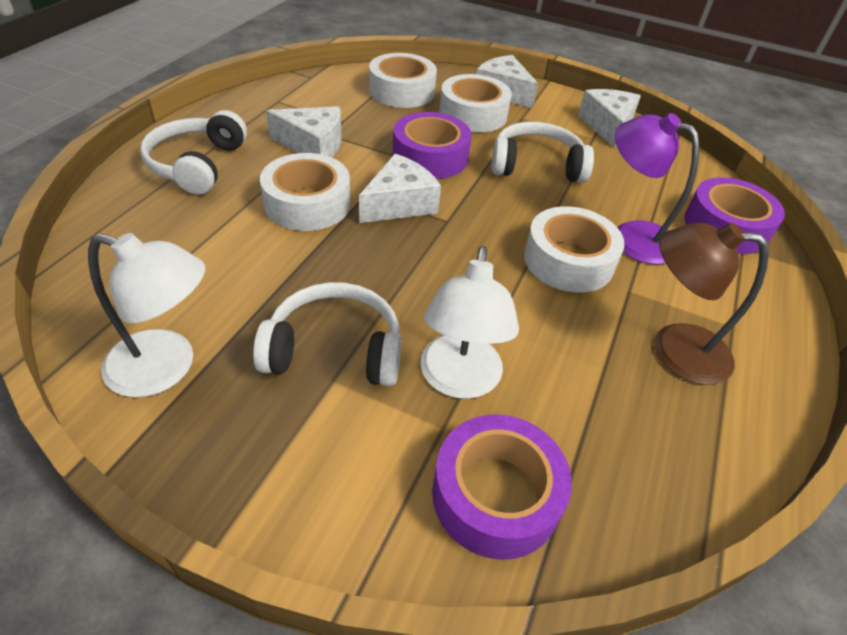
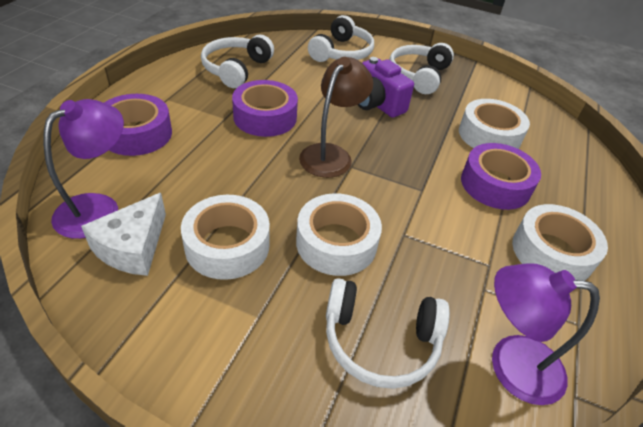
purple camera: none = 0 -> [358,57,414,118] = 1
purple lamp: [615,113,699,265] = 1 -> [43,99,124,239] [492,263,600,405] = 2
white cheese: [266,106,342,157] [359,154,441,223] [476,55,538,108] [578,89,641,148] = 4 -> [81,193,166,276] = 1
white headphones: [140,110,247,195] [253,282,401,386] [492,122,594,183] = 3 -> [201,35,274,88] [308,15,374,62] [326,278,450,389] [389,43,454,94] = 4
white lamp: [88,233,205,397] [420,246,519,399] = 2 -> none = 0

